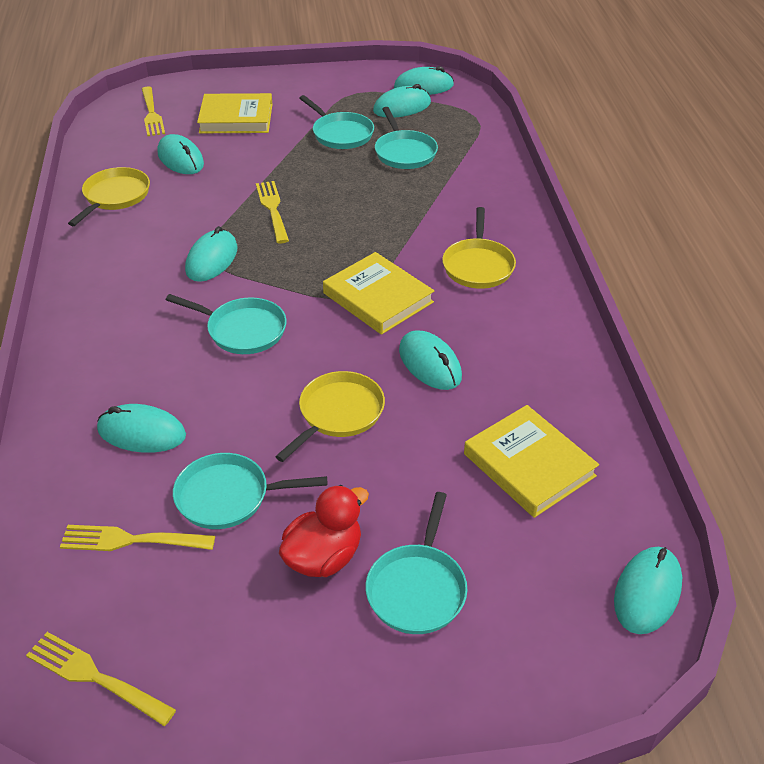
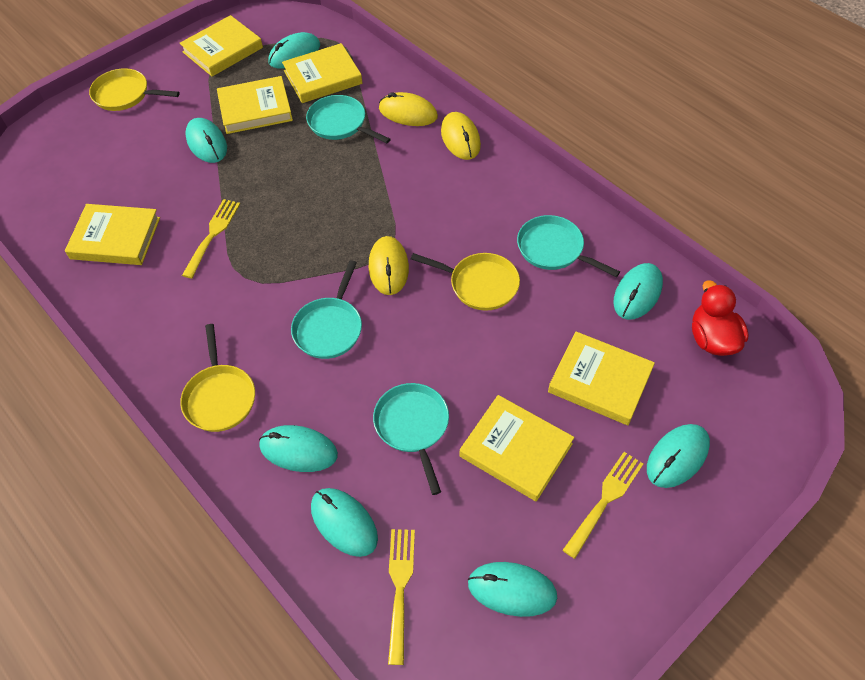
turquoise pan: [166,294,287,354] [173,453,327,529] [299,95,374,149] [366,492,467,634] [375,107,438,169] = 5 -> [291,260,362,359] [306,95,391,144] [373,383,449,495] [517,215,620,277] = 4
yellow book: [197,93,272,133] [323,252,434,335] [464,405,599,518] = 3 -> [65,204,160,265] [180,15,263,77] [217,76,293,134] [282,43,363,103] [460,395,574,501] [548,331,655,425] = 6
yellow fork: [26,632,176,726] [60,525,215,551] [142,87,165,136] [256,181,289,243] = 4 -> [182,199,240,279] [388,529,415,665] [563,452,643,559] = 3
yellow mouse: none = 0 -> [369,236,409,295] [379,92,438,126] [441,112,481,160] = 3

